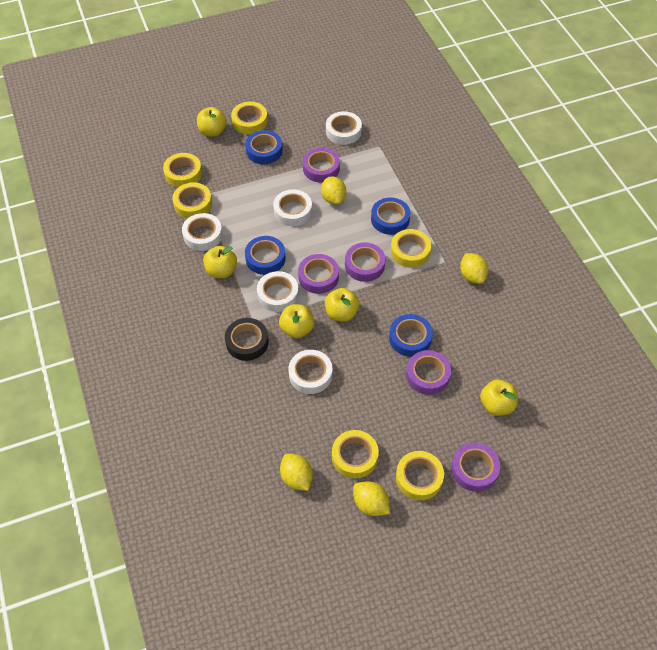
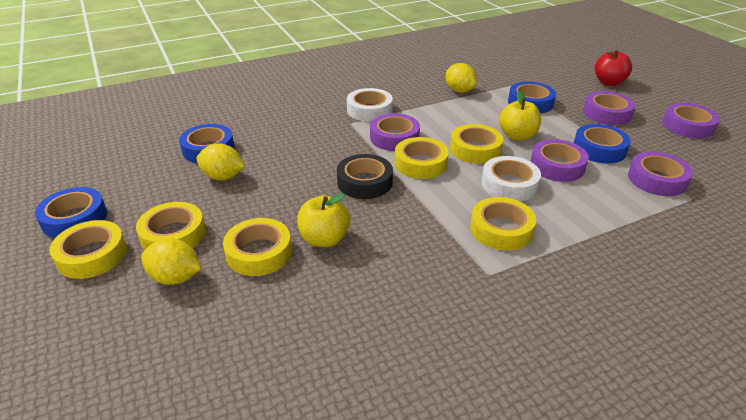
red apple: none = 0 -> [595,50,632,86] = 1
white tape: [182,213,223,251] [257,271,299,312] [273,189,312,226] [288,350,332,394] [326,111,362,145] = 5 -> [347,88,393,122] [481,156,541,201] = 2
yellow apple: [197,107,227,137] [203,246,237,278] [279,304,314,338] [325,288,359,321] [480,379,518,416] = 5 -> [297,193,350,247] [499,91,541,141] = 2
yellow lemon: [280,454,313,491] [321,176,346,205] [353,481,390,516] [460,253,488,284] = 4 -> [141,239,201,285] [197,143,245,180] [445,63,477,93] = 3

